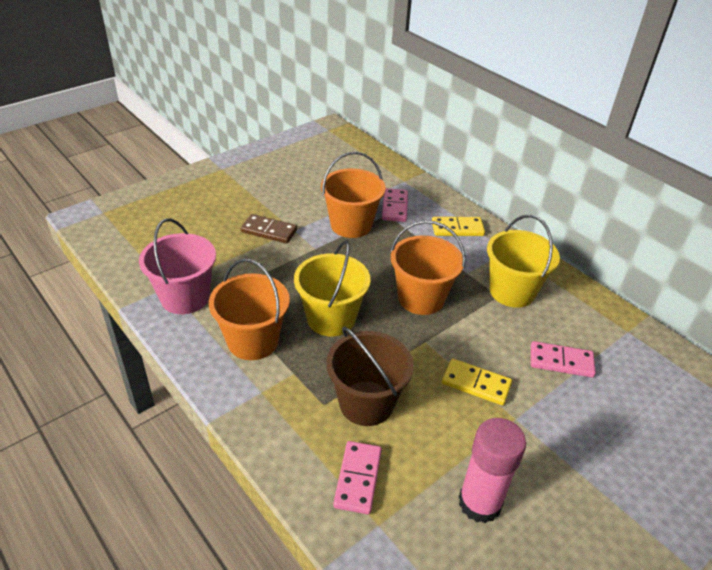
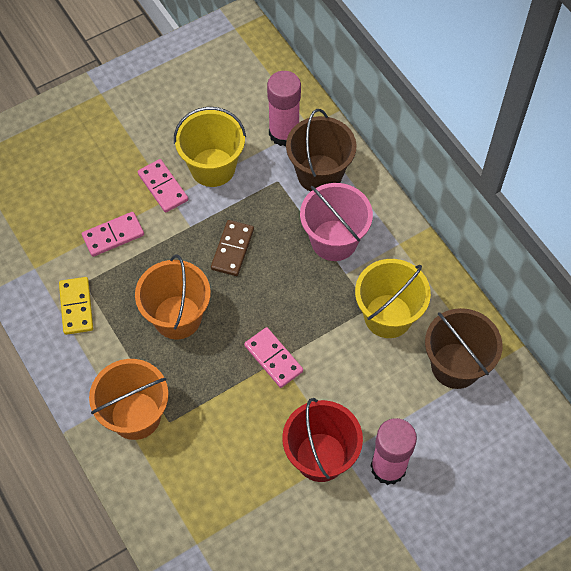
brown bucket: [326,326,414,426] = 1 -> [286,109,357,192] [425,308,502,389] = 2
orange bucket: [209,258,290,360] [321,152,385,238] [390,220,466,315] = 3 -> [89,359,169,440] [135,254,211,339] = 2
pink glue stick: [459,418,526,523] = 1 -> [267,71,301,146] [371,418,417,485] = 2
red bucket: none = 0 -> [282,398,363,482] = 1
yellow domino: [432,217,485,236] [442,358,512,405] = 2 -> [59,277,93,335] = 1

